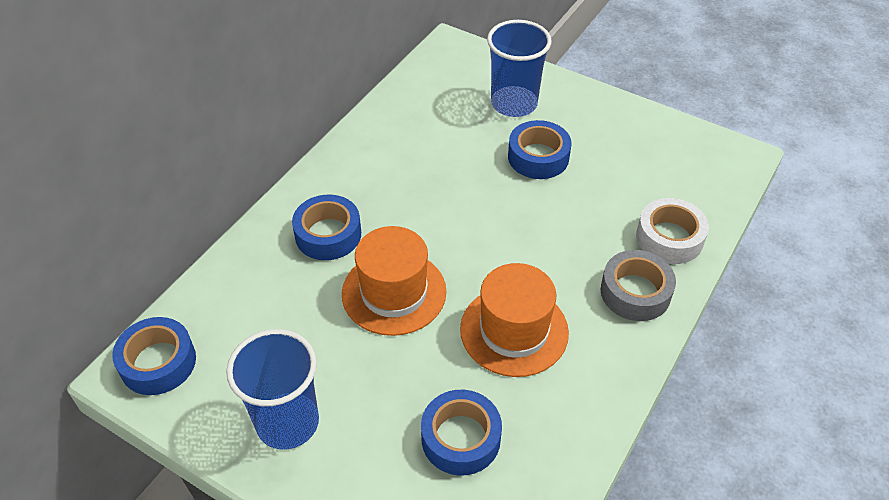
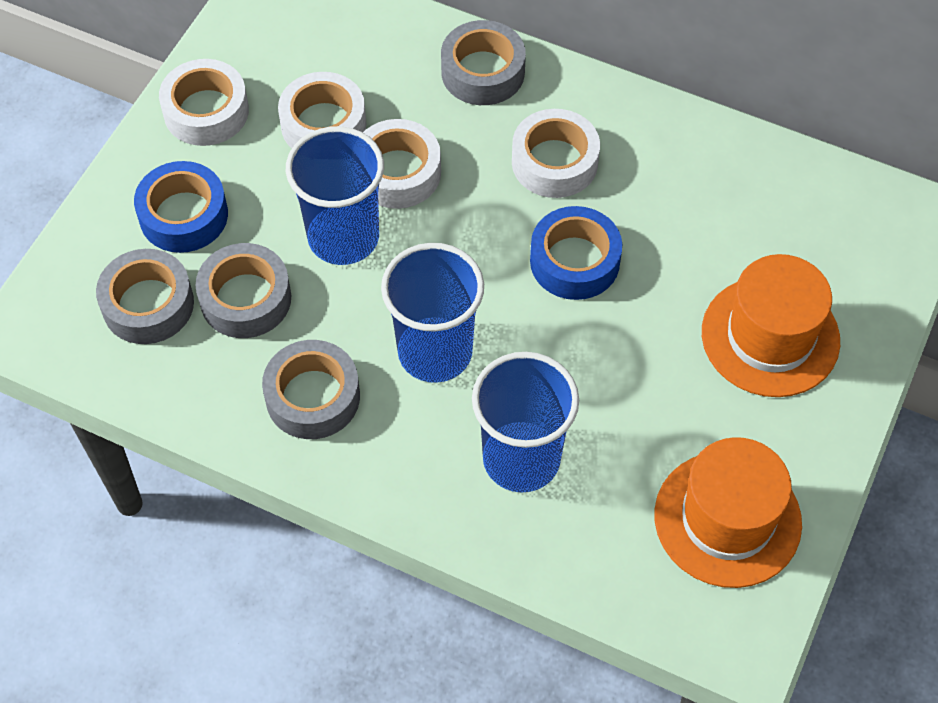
blue cup: [226,329,319,450] [487,20,552,117] = 2 -> [286,126,384,265] [381,243,484,383] [472,352,579,493] = 3
blue tape: [112,317,196,395] [292,195,361,260] [421,390,502,475] [508,120,572,179] = 4 -> [134,161,228,253] [530,206,622,300] = 2
grey tape: [600,250,676,321] = 1 -> [96,249,194,344] [195,243,291,338] [262,340,360,439] [441,20,526,105] = 4
white tape: [636,198,709,264] = 1 -> [159,59,249,146] [278,72,366,148] [363,119,441,209] [512,109,600,198] = 4

